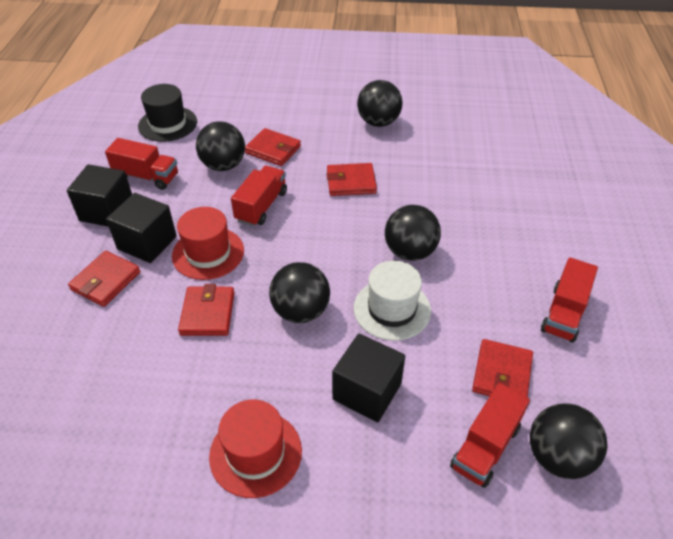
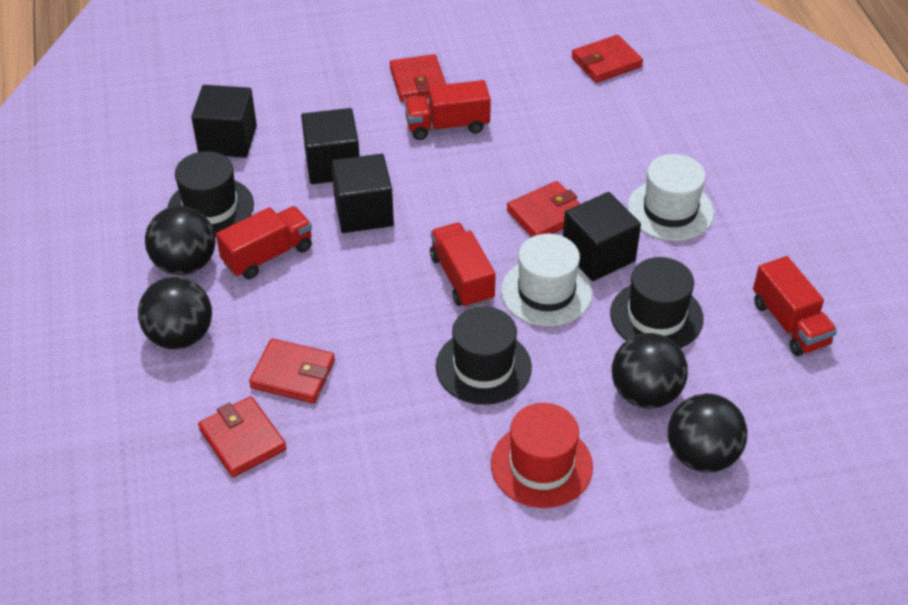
black ball: [196,122,245,171] [269,262,330,323] [357,80,403,127] [385,205,441,261] [530,403,608,479] = 5 -> [138,277,212,349] [145,206,215,275] [612,333,688,409] [668,393,747,472] = 4
black cube: [67,164,132,227] [106,193,177,263] [332,333,405,422] = 3 -> [191,85,257,158] [301,108,359,184] [331,154,394,233] [563,192,641,281] = 4
black hat: [138,84,197,142] = 1 -> [167,151,254,237] [436,307,532,405] [610,257,704,348] = 3
red hat: [172,207,244,280] [209,399,302,498] = 2 -> [491,403,593,508] = 1
white hat: [354,260,431,341] = 1 -> [501,234,592,326] [627,154,714,241] = 2

